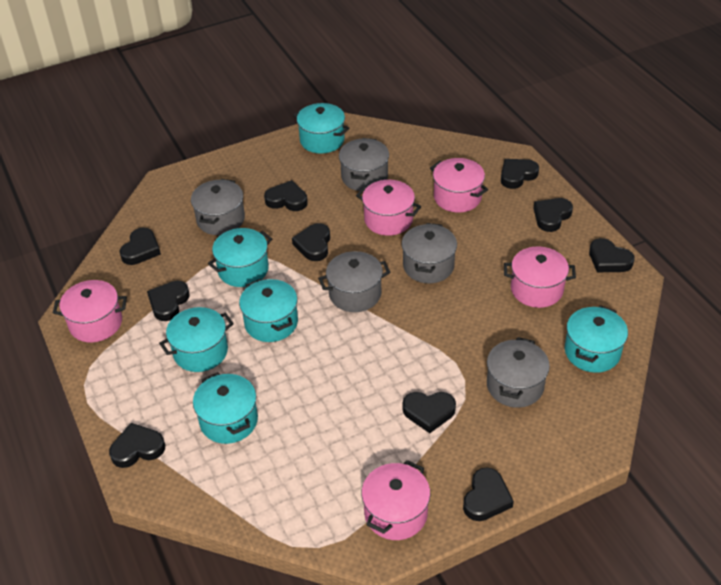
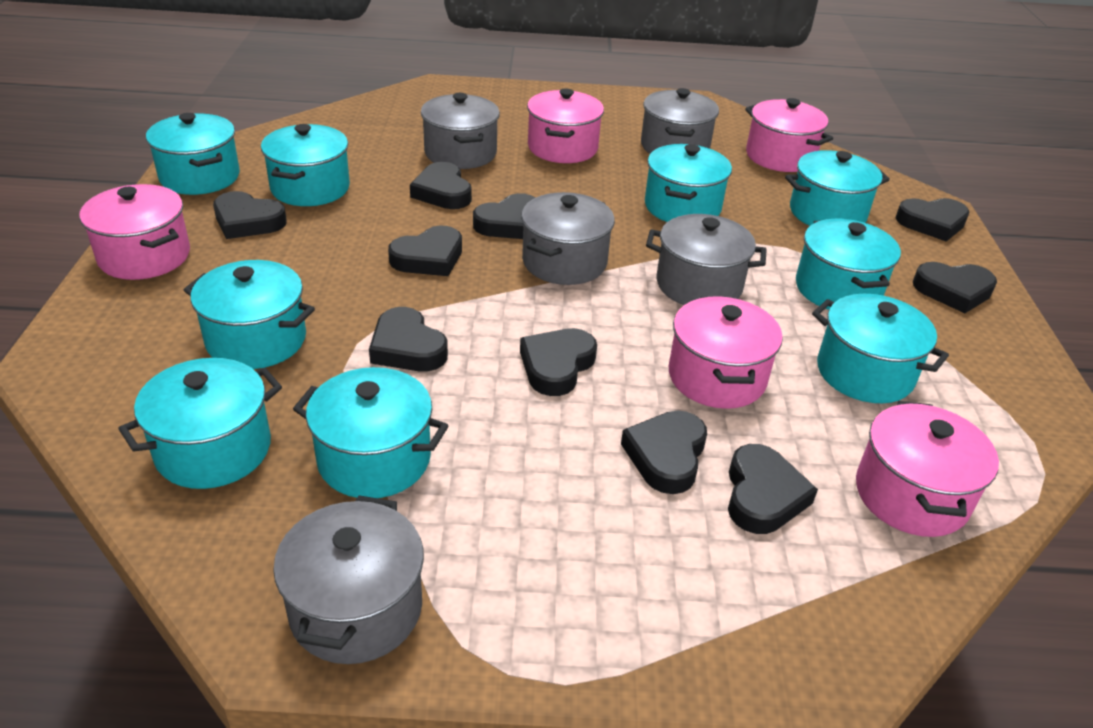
turquoise pot: [159,307,234,372] [193,372,258,444] [208,228,272,287] [239,279,298,342] [293,103,350,154] [565,305,628,373] = 6 -> [118,358,282,489] [146,113,240,195] [184,260,315,369] [261,124,350,206] [293,367,449,498] [645,144,732,222] [785,150,890,226] [796,219,901,310] [812,294,949,403] = 9

